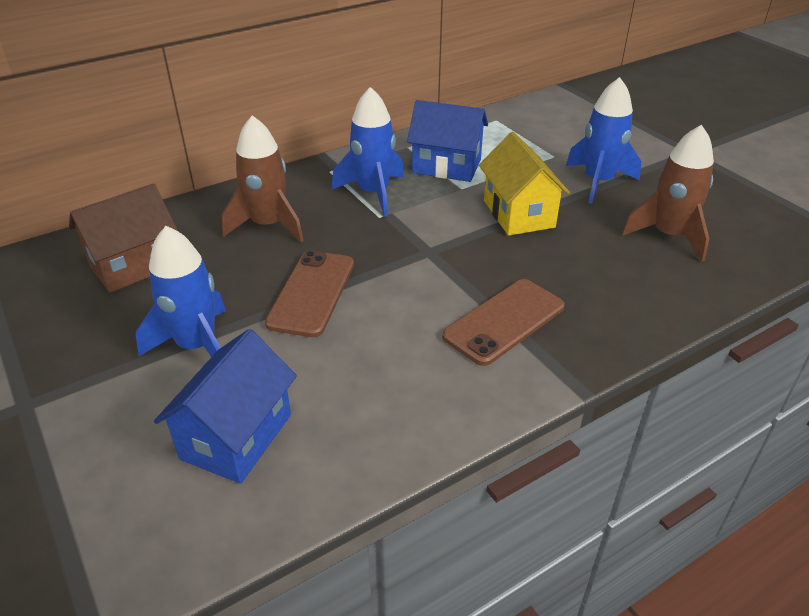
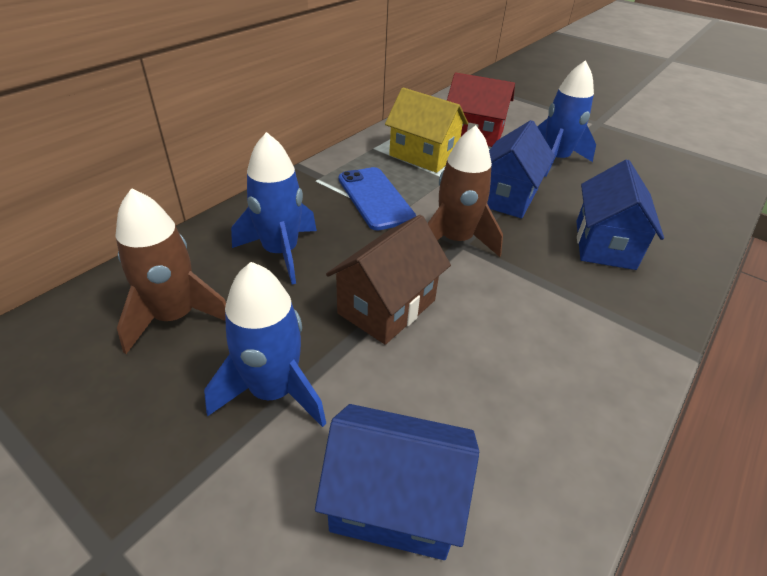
blue house: [154,329,297,484] [407,100,488,182] = 2 -> [315,404,479,560] [487,120,555,218] [576,159,664,270] = 3
blue phone: none = 0 -> [339,167,416,231] = 1
brown phone: [265,251,354,337] [442,279,565,366] = 2 -> none = 0
red house: none = 0 -> [447,72,515,147] = 1

